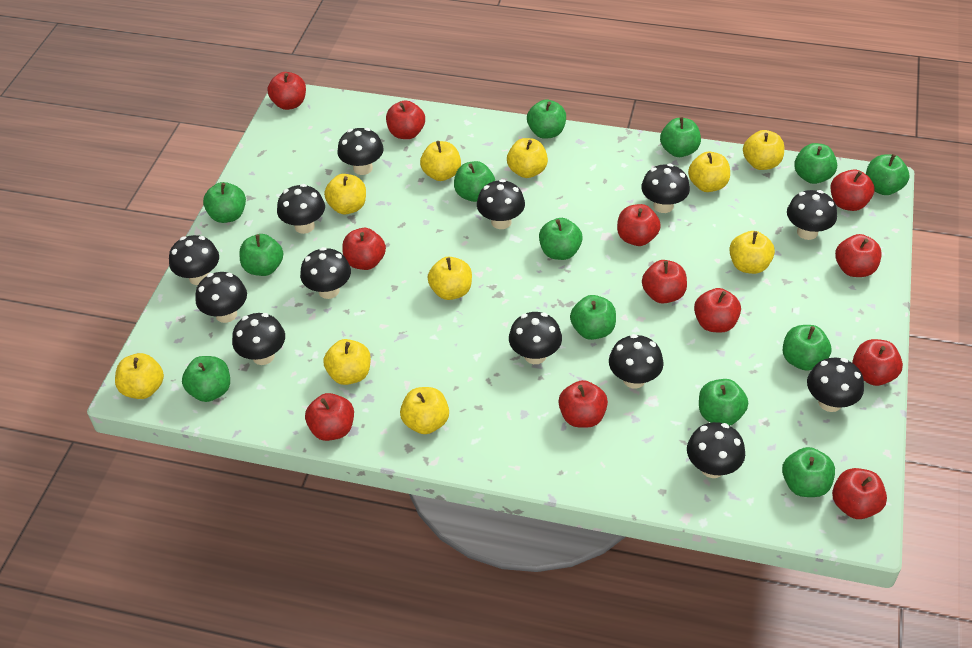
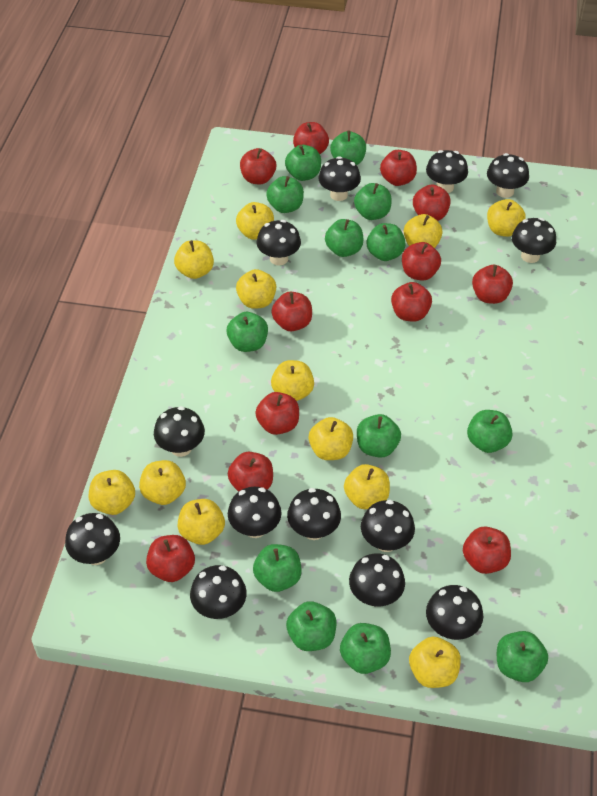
yellow apple: [115,353,164,399] [323,339,371,385] [324,174,366,214] [400,387,449,434] [420,141,461,181] [428,257,472,300] [507,138,548,178] [688,152,730,192] [729,231,775,274] [743,130,784,170] = 10 -> [89,470,135,515] [139,460,186,505] [174,240,214,279] [178,499,225,545] [236,202,274,240] [236,269,276,309] [271,360,314,401] [309,417,353,460] [344,464,390,509] [404,214,443,248] [409,637,461,688] [487,199,526,237] = 12

